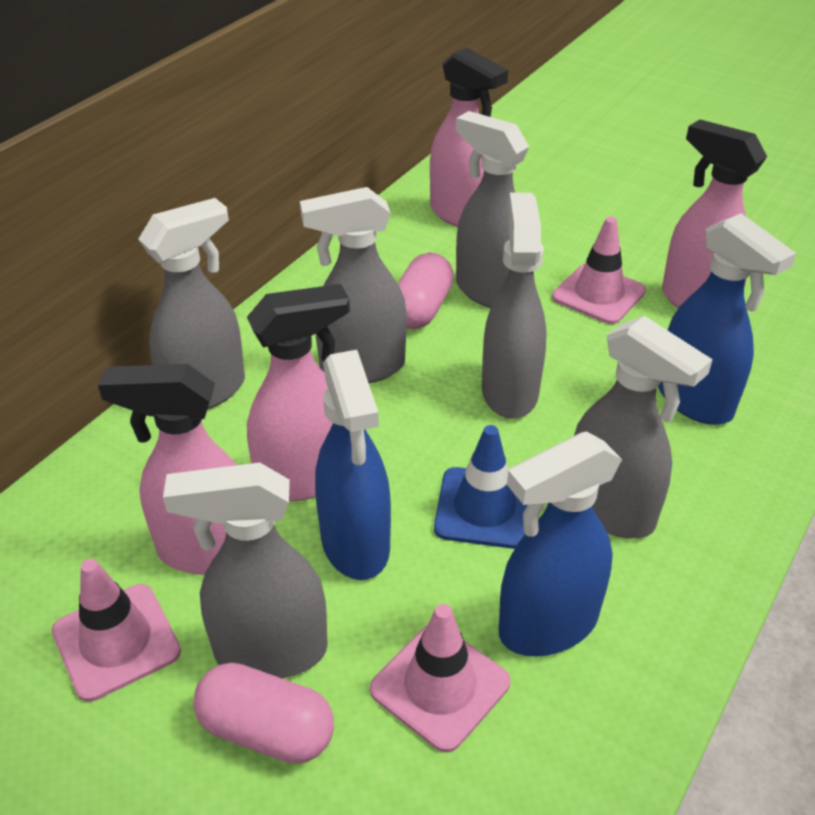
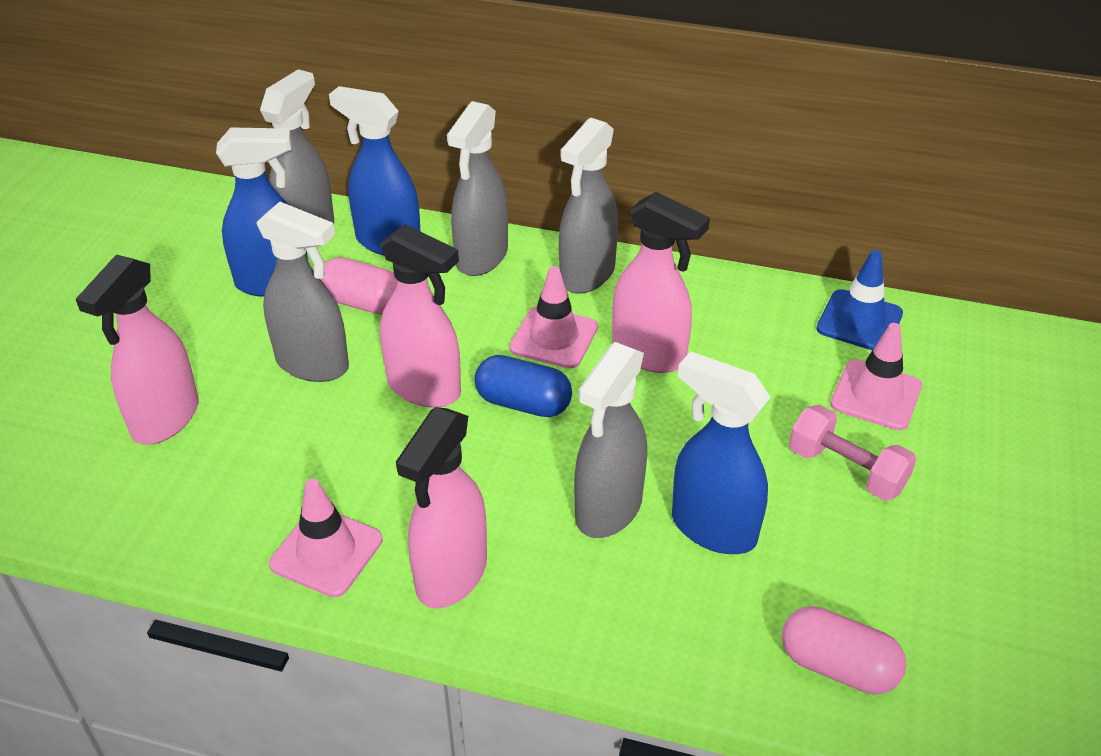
blue capsule: none = 0 -> [475,355,572,417] = 1
grey spray bottle: [138,198,245,410] [163,463,328,679] [300,187,407,383] [456,111,529,308] [482,192,546,419] [574,316,713,538] = 6 -> [256,202,349,382] [260,69,334,224] [447,101,508,276] [559,117,618,294] [574,342,647,538] = 5
pink dumbbell: none = 0 -> [789,405,916,501] = 1

